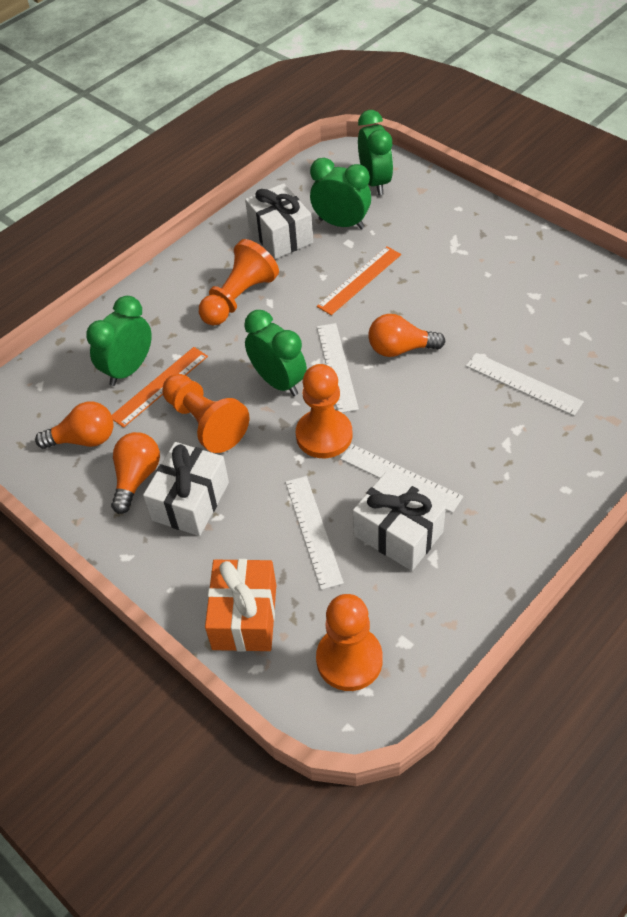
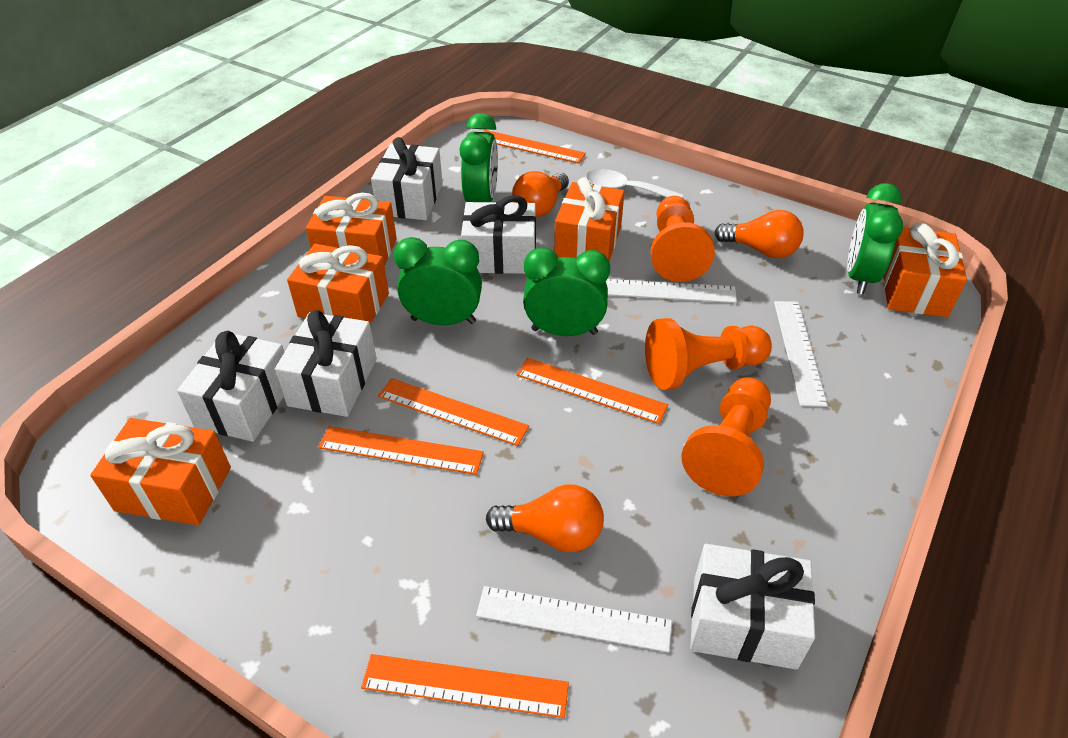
orange gift: [205,559,276,652] = 1 -> [90,418,231,525] [287,244,389,323] [306,193,397,266] [554,177,624,261] [883,223,967,317] = 5
orange pawn: [162,374,249,453] [199,239,279,326] [296,364,352,458] [316,594,383,691] = 4 -> [645,318,772,390] [651,196,715,282] [681,377,771,496] = 3
orange ruler: [112,347,208,428] [317,246,401,315] = 2 -> [318,426,484,475] [361,654,569,718] [378,378,529,446] [484,130,586,164] [516,358,668,424] = 5
white gift: [143,442,229,536] [245,183,313,259] [353,472,446,571] = 3 -> [177,331,284,442] [275,310,377,417] [371,137,443,220] [461,196,536,274] [690,544,815,670] = 5
white ruler: [285,476,344,590] [317,323,359,413] [340,444,463,513] [466,353,584,416] = 4 -> [476,586,672,653] [606,279,737,303] [774,301,828,407] = 3
white spoon: none = 0 -> [586,169,683,198] = 1

